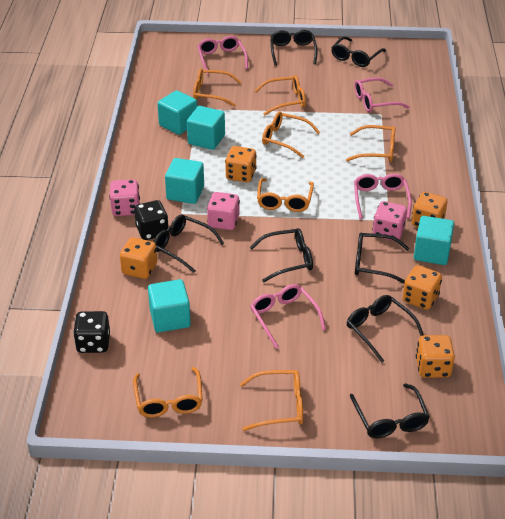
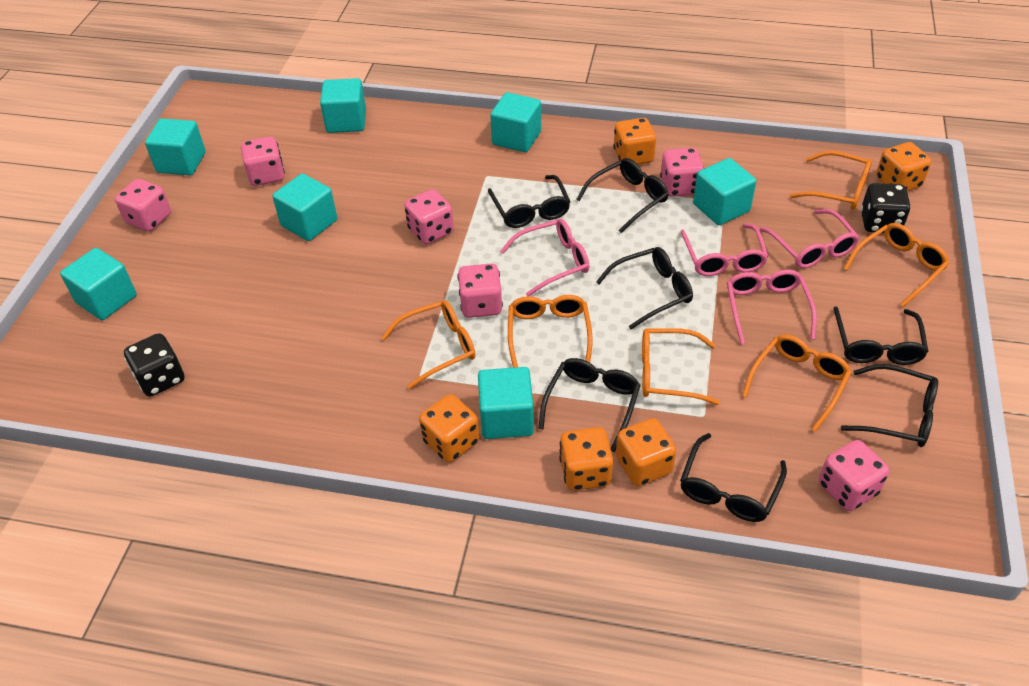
orange glasses: [133,367,203,418] [193,69,242,107] [240,370,303,431] [255,75,306,115] [257,178,314,212] [262,112,320,158] [346,125,396,162] = 7 -> [381,300,476,389] [508,295,593,368] [642,328,720,405] [742,334,852,432] [790,151,872,210] [843,223,950,307] = 6
pink dice: [109,179,140,216] [207,192,240,230] [373,201,407,241] = 3 -> [115,179,171,232] [241,137,285,186] [404,189,454,244] [458,264,503,318] [660,148,704,197] [819,440,889,511] = 6
turquoise cube: [148,279,191,333] [157,90,197,135] [165,158,204,204] [187,106,225,150] [414,216,454,265] = 5 -> [60,248,137,320] [145,118,206,175] [272,173,337,241] [320,78,366,133] [478,367,534,439] [490,92,541,152] [693,158,756,225] = 7

